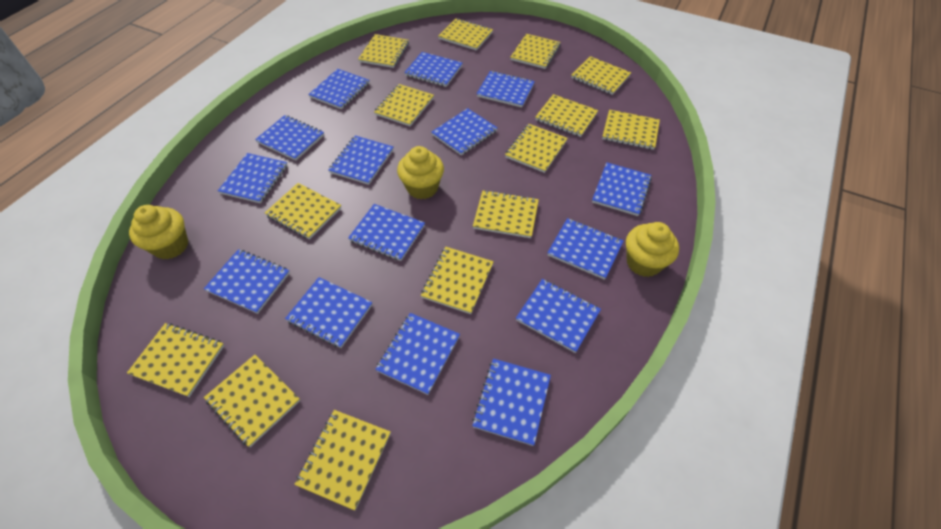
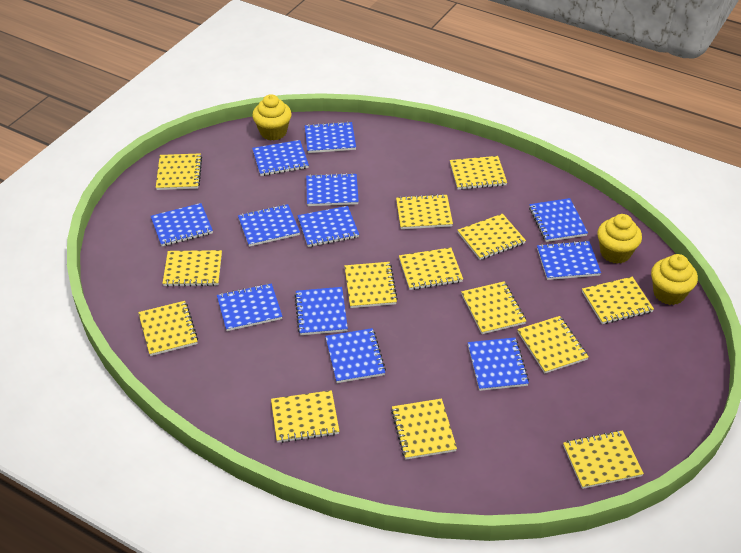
blue notebook: [204,249,290,314] [218,153,288,203] [255,115,324,161] [285,277,372,348] [308,69,369,109] [328,136,394,185] [348,204,425,261] [375,313,460,395] [404,52,462,87] [431,108,498,155] [472,359,551,446] [477,71,535,108] [516,279,601,353] [547,218,623,280] [592,162,652,216] = 15 -> [151,203,213,246] [217,283,282,331] [238,204,300,247] [252,140,309,176] [294,287,348,335] [297,206,359,247] [305,122,356,153] [306,173,359,206] [325,328,386,383] [468,338,529,391] [529,198,588,242] [537,240,601,280] = 12

